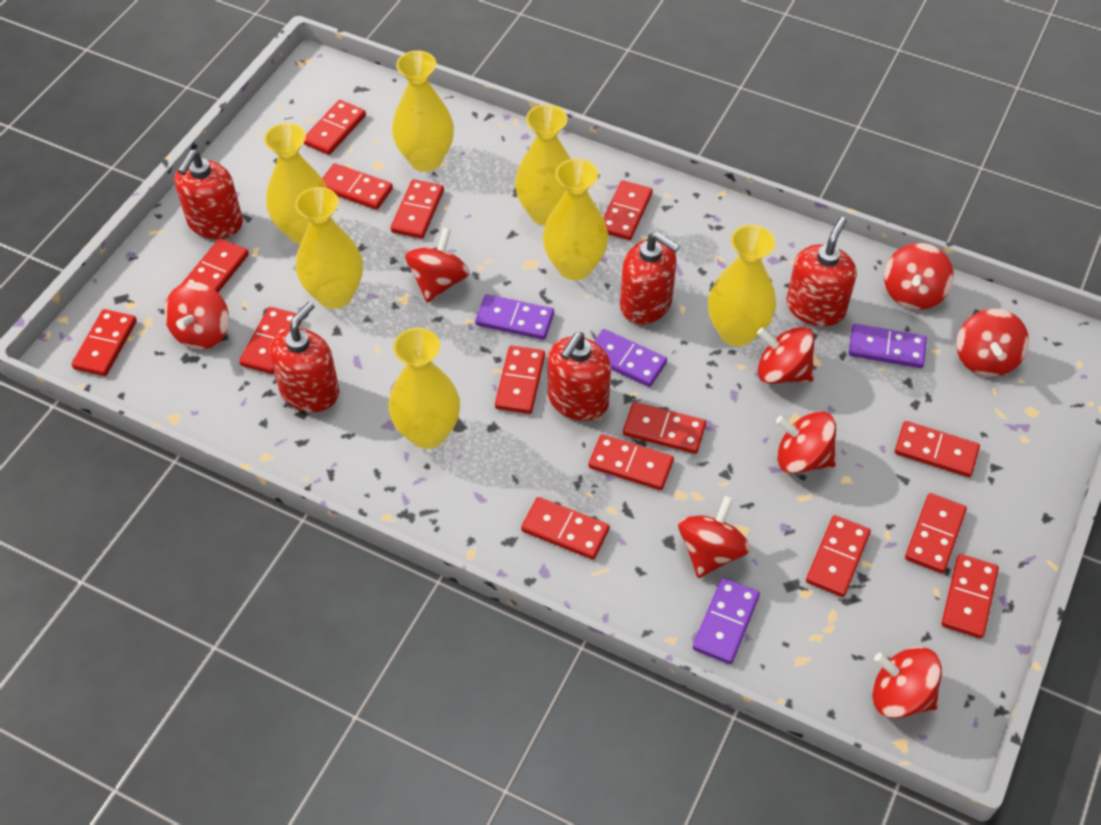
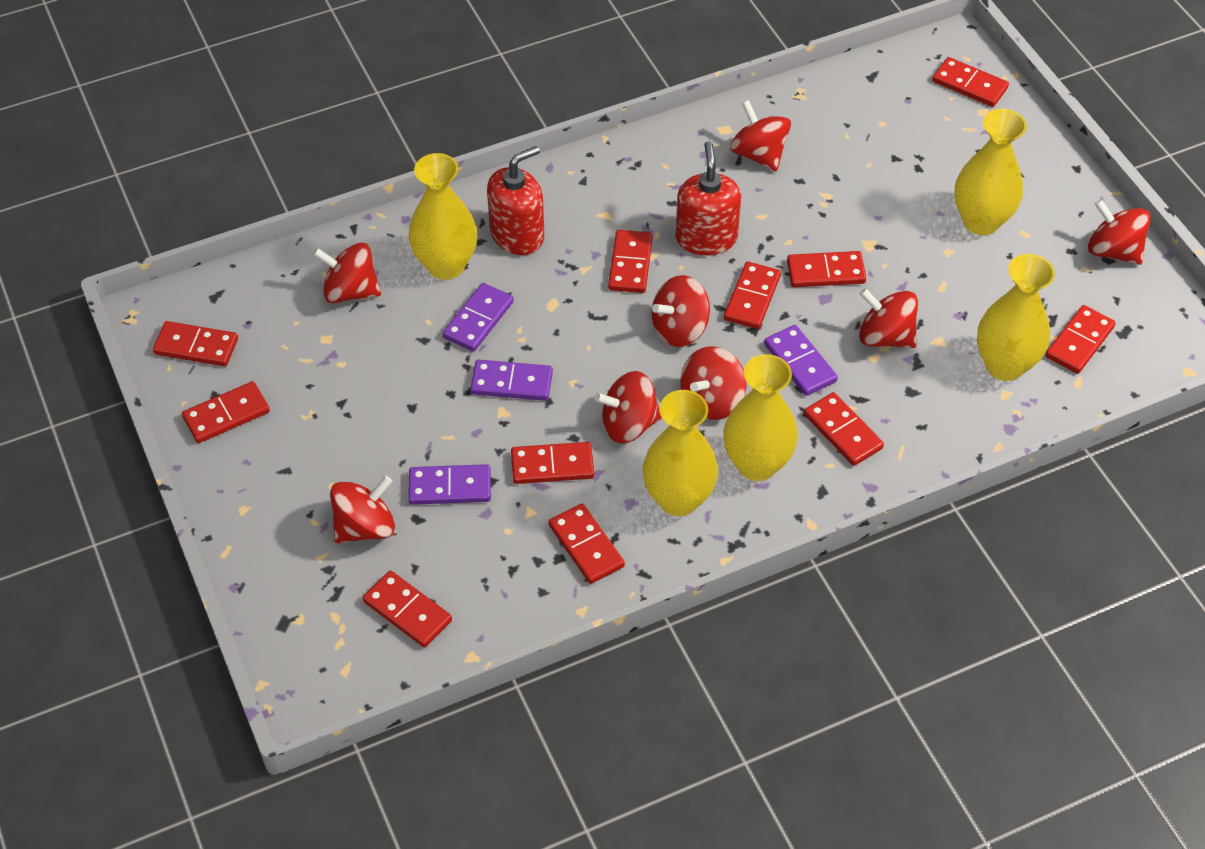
red domino: [71,309,137,376] [181,239,249,292] [239,307,302,374] [303,100,366,155] [322,163,393,210] [391,179,444,239] [495,346,545,414] [521,497,610,560] [589,434,674,490] [603,180,653,240] [623,402,706,454] [806,515,871,597] [895,421,980,477] [905,493,967,573] [941,554,999,639] = 15 -> [153,321,238,366] [182,381,270,443] [363,571,452,647] [511,442,594,484] [548,503,625,584] [608,230,653,293] [724,262,781,329] [787,251,866,287] [804,392,884,466] [932,57,1009,107] [1045,305,1116,374] = 11
red soap dispenser: [174,150,243,239] [269,302,340,412] [548,332,611,421] [620,232,680,325] [787,217,857,326] = 5 -> [487,146,544,255] [676,141,741,255] = 2
yellow vase: [264,123,327,244] [295,187,363,309] [389,328,460,449] [392,50,454,172] [515,104,571,226] [543,159,608,280] [708,225,776,346] = 7 -> [409,153,477,280] [643,390,718,516] [723,354,798,481] [954,109,1027,235] [977,254,1055,381] = 5

